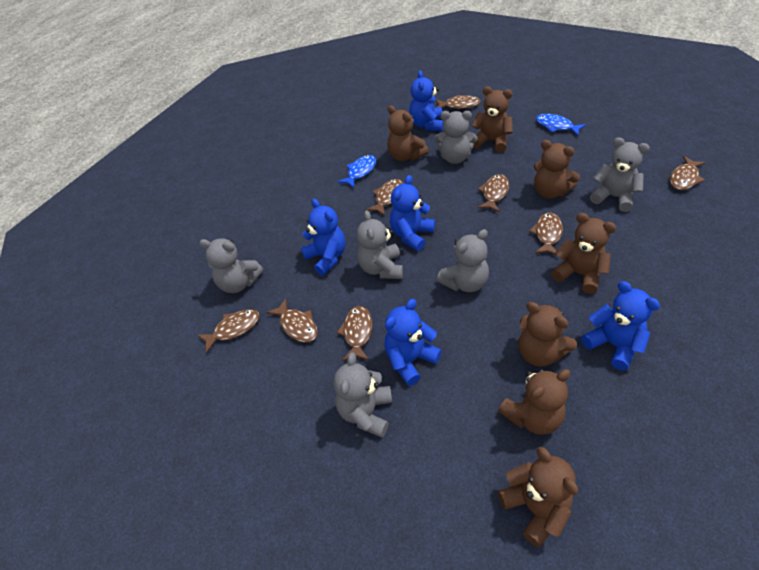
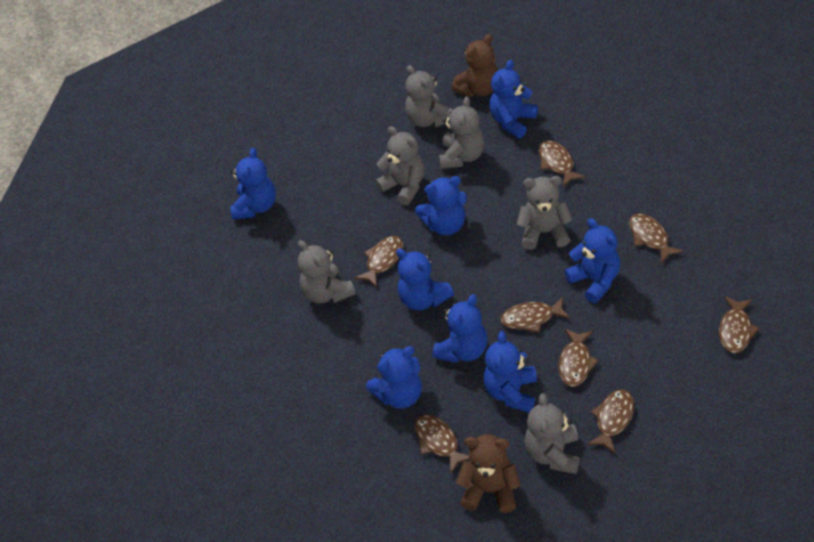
blue fish: [337,155,376,188] [536,114,586,135] = 2 -> none = 0
blue teddy bear: [301,199,346,275] [384,299,442,386] [390,175,435,251] [409,70,444,131] [581,281,660,370] = 5 -> [230,148,276,220] [366,346,422,409] [396,248,454,310] [415,176,468,235] [433,294,488,363] [484,331,537,413] [489,60,538,138] [564,218,620,303] = 8
brown teddy bear: [387,105,429,161] [471,86,513,152] [498,369,570,435] [498,447,578,547] [518,302,577,367] [534,140,580,199] [551,213,616,294] = 7 -> [452,34,498,97] [456,434,521,513] = 2

